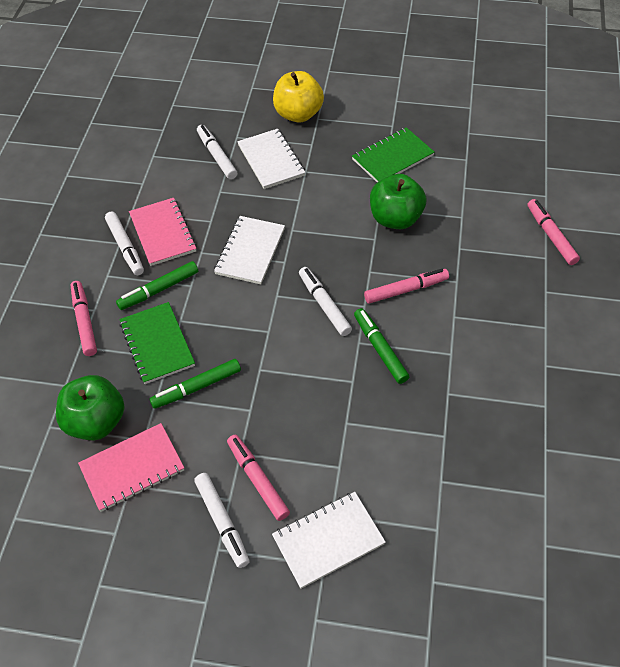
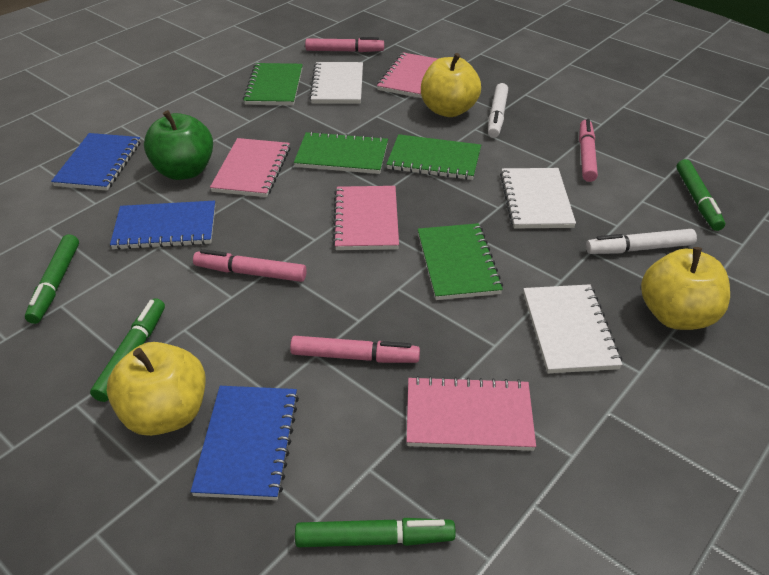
blue notebook: none = 0 -> [51,133,141,191] [110,201,215,250] [191,386,299,500] = 3
green apple: [56,375,125,441] [370,174,426,229] = 2 -> [144,110,213,180] = 1
green marker: [116,261,198,310] [150,359,241,409] [354,308,409,384] = 3 -> [25,234,79,324] [90,298,165,402] [295,518,456,547] [676,159,725,231] = 4
green notebook: [119,302,195,384] [352,127,434,182] = 2 -> [243,63,303,105] [294,131,388,174] [386,134,481,180] [418,223,503,300] = 4
pink notebook: [78,423,184,512] [129,198,197,266] = 2 -> [210,138,291,197] [332,186,399,250] [377,52,438,98] [407,376,536,451] = 4
white marker: [105,212,144,275] [194,473,250,568] [197,125,237,179] [299,267,352,336] = 4 -> [488,83,508,138] [586,229,697,254] = 2
yellow apple: [273,71,324,123] = 1 -> [107,342,205,436] [421,53,481,117] [641,247,730,330] = 3

